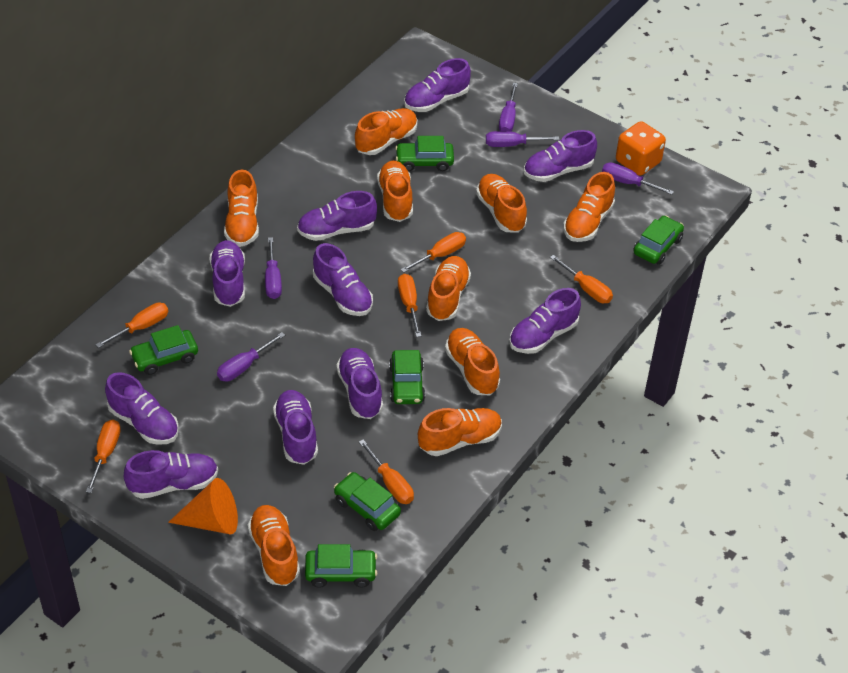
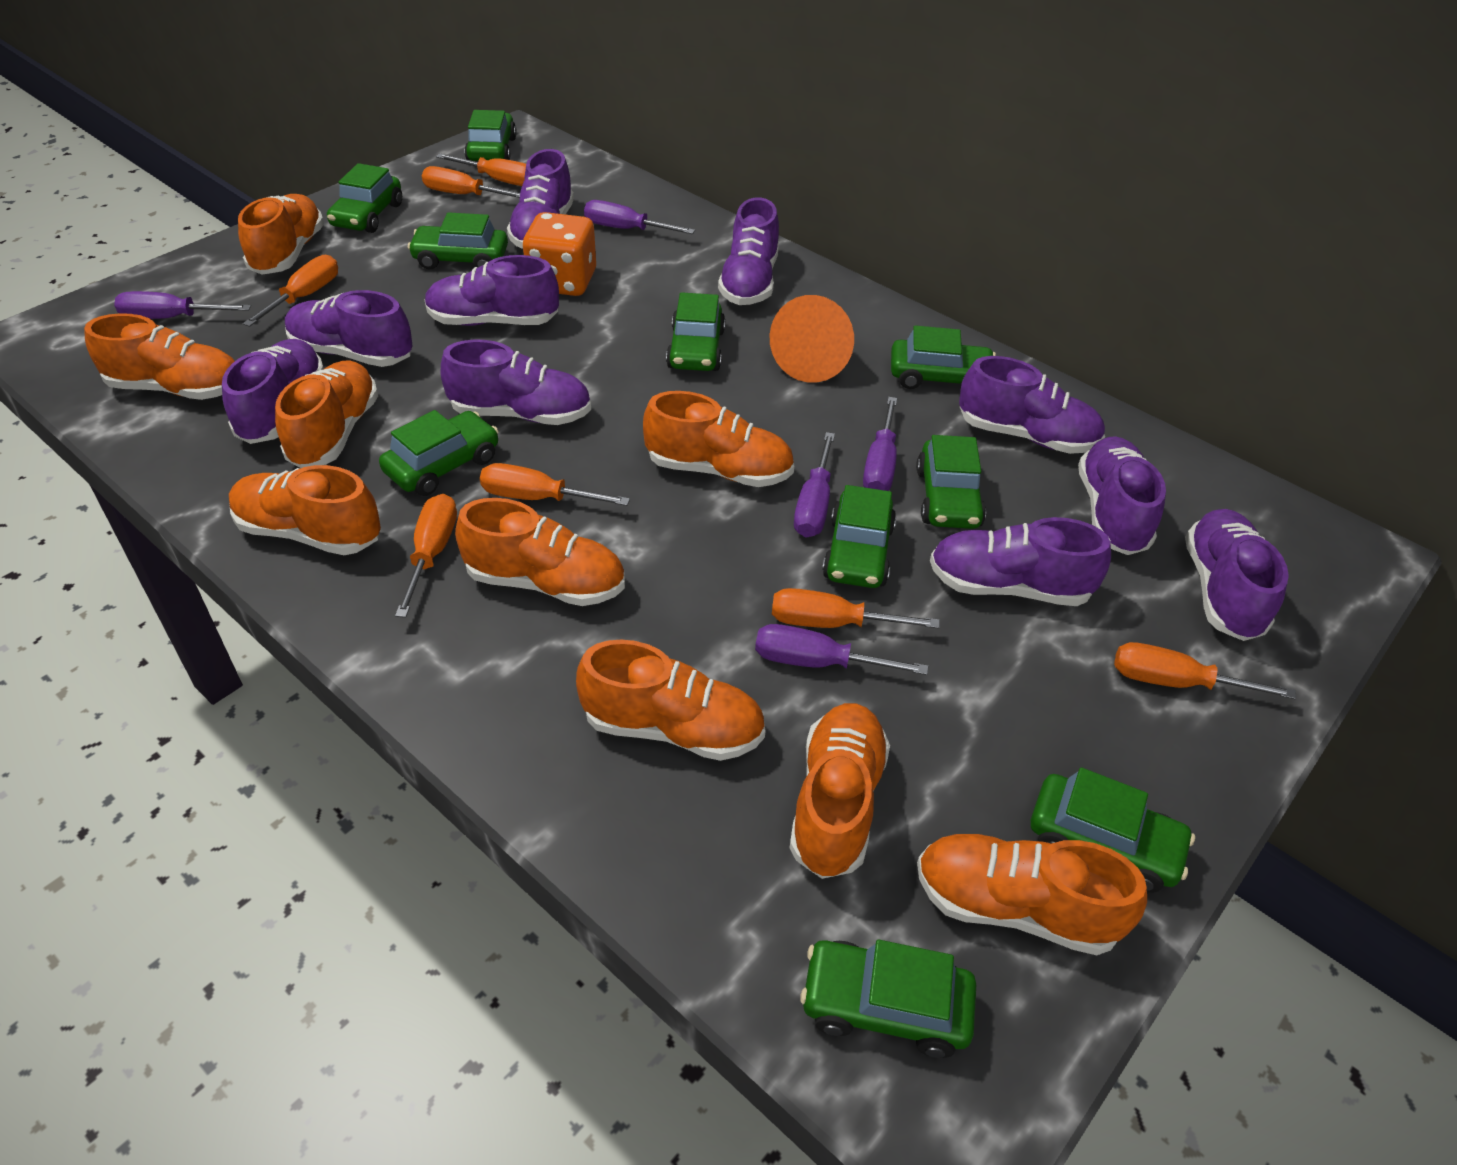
green car: [129,325,198,375] [305,544,377,588] [334,472,401,531] [389,350,425,404] [395,136,454,172] [633,216,684,265] = 6 -> [327,163,402,233] [379,410,499,496] [408,212,508,269] [464,110,517,161] [666,292,725,371] [800,940,976,1058] [822,485,896,588] [891,325,996,389] [916,435,986,529] [1031,767,1195,893] = 10
orange screwdriver: [86,420,121,493] [95,303,168,348] [359,439,414,504] [398,274,421,337] [401,232,466,273] [550,255,613,303] = 6 -> [243,255,338,327] [395,494,457,618] [422,166,520,198] [436,153,526,186] [480,463,630,506] [772,588,940,629] [1114,642,1296,699] = 7

